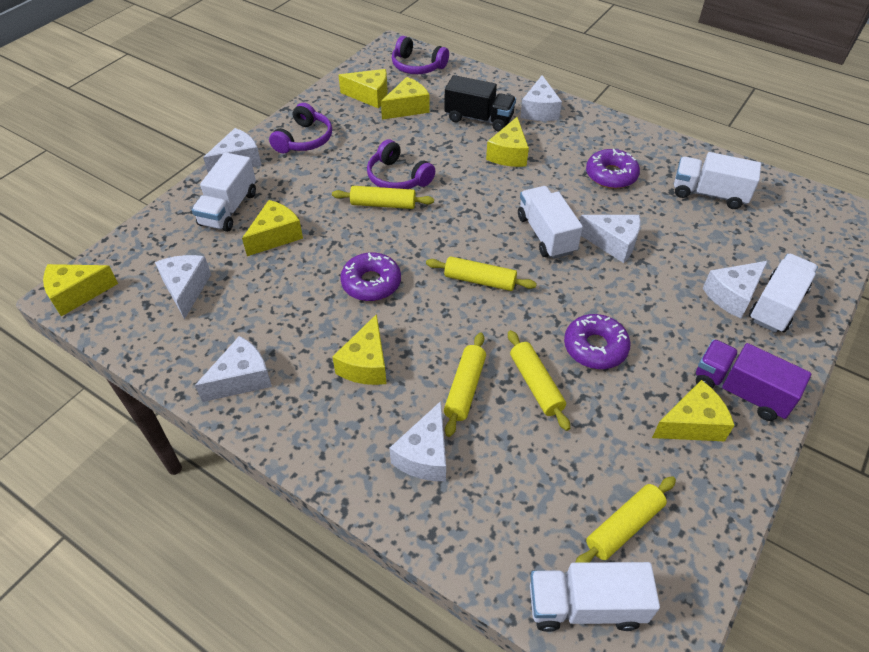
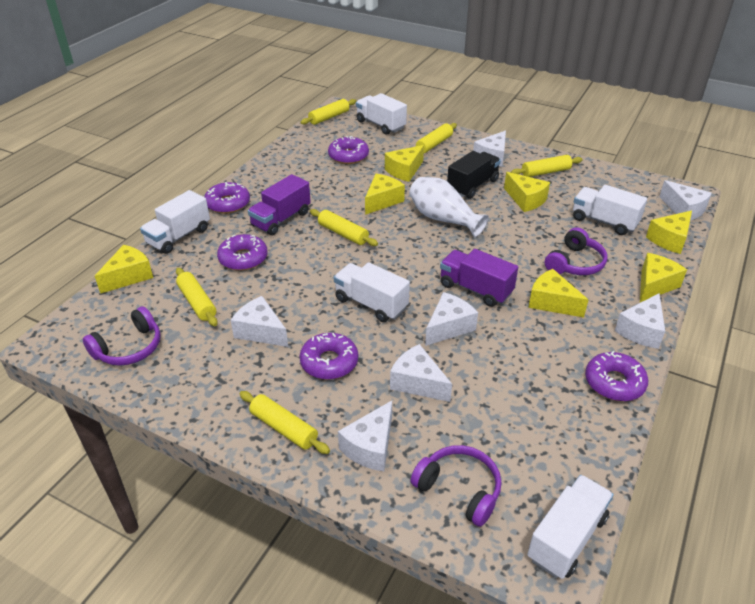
purple donut: [340,252,401,301] [564,314,631,369] [586,149,640,189] = 3 -> [205,182,250,214] [217,234,268,271] [300,333,358,380] [328,136,369,164] [585,351,648,401] = 5
purple truck: [696,339,811,421] = 1 -> [248,174,311,235] [440,249,518,307] = 2
white vase: none = 0 -> [409,177,489,237] = 1
yellow rolling pin: [332,186,434,209] [426,256,537,291] [444,333,486,437] [508,330,570,431] [575,476,676,563] = 5 -> [176,268,218,326] [240,391,330,454] [300,99,356,125] [310,209,378,246] [416,123,457,153] [511,155,583,177] = 6

